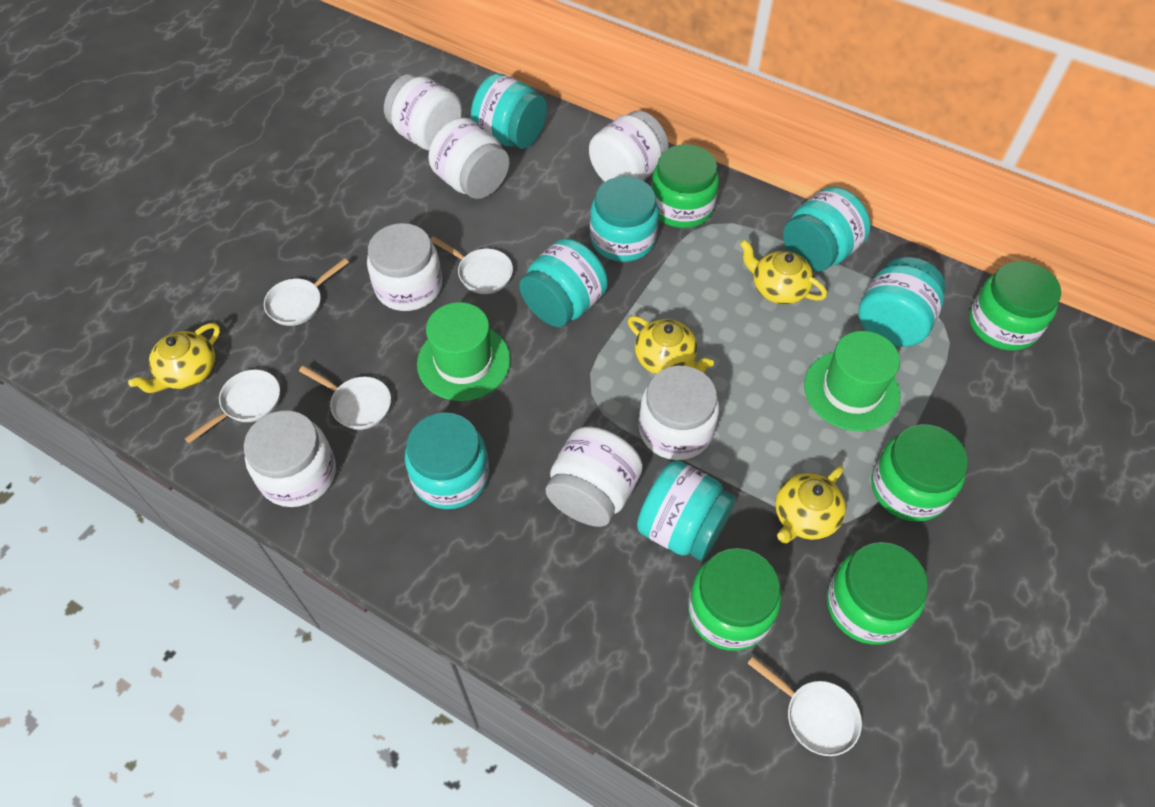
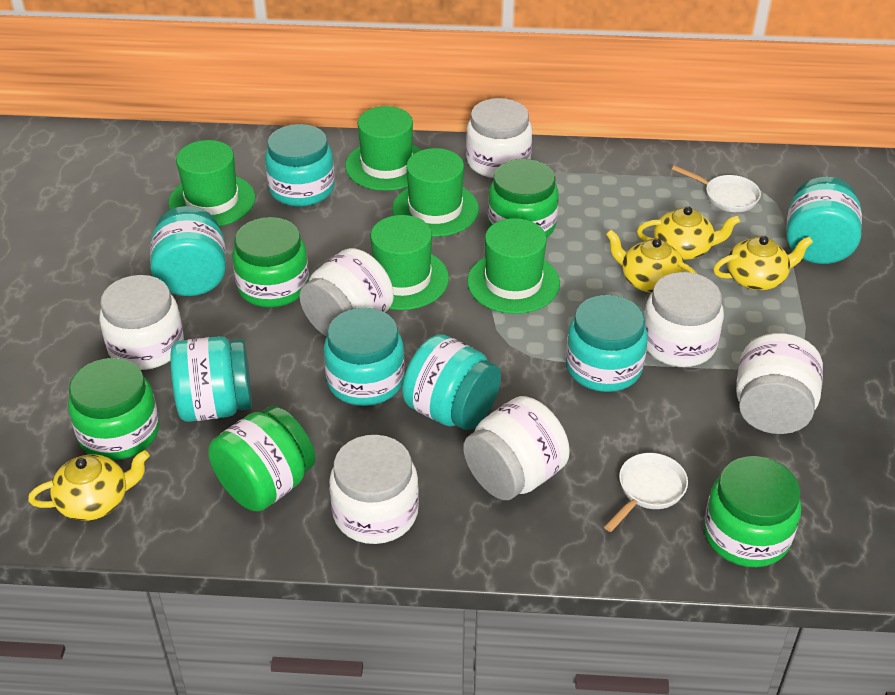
green hat: [417,302,510,401] [804,331,901,431] = 2 -> [168,140,255,226] [345,106,421,191] [370,215,449,310] [392,148,479,237] [467,218,560,314] = 5
white pan: [184,369,280,444] [264,258,349,326] [299,366,391,430] [430,236,513,294] [747,656,862,756] = 5 -> [604,453,688,532] [672,165,761,212] = 2

